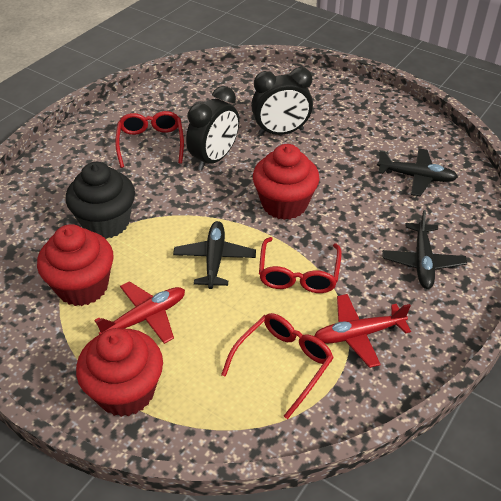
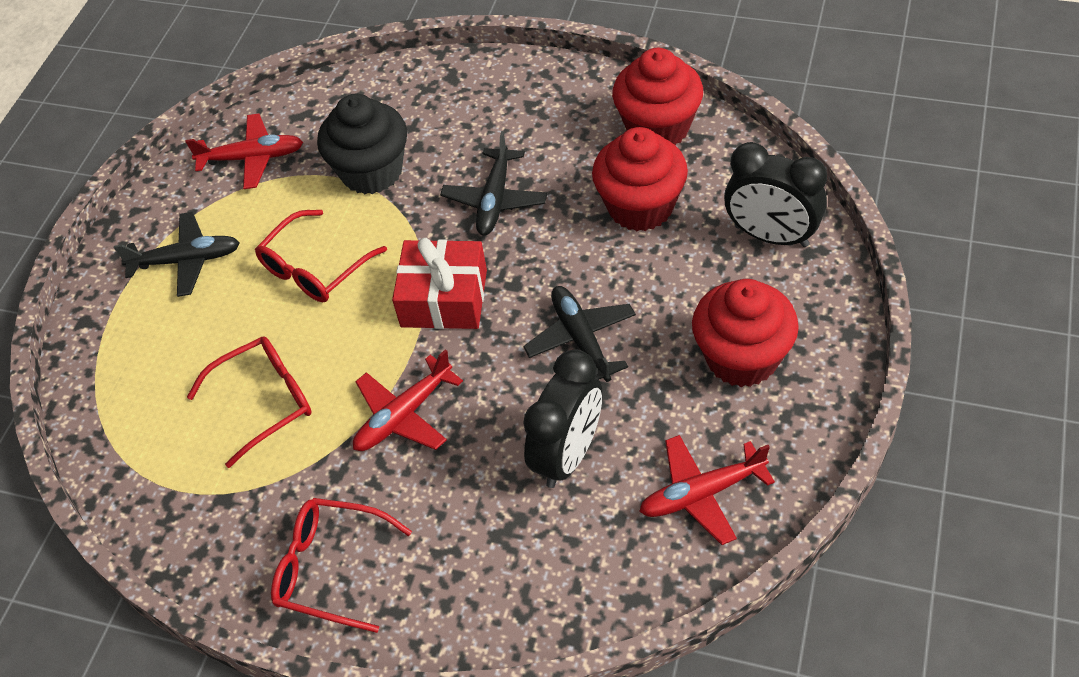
red gift: none = 0 -> [392,238,487,329] = 1
red plane: [94,281,185,344] [314,294,411,368] = 2 -> [185,114,303,189] [353,349,463,451] [639,435,775,545] = 3

